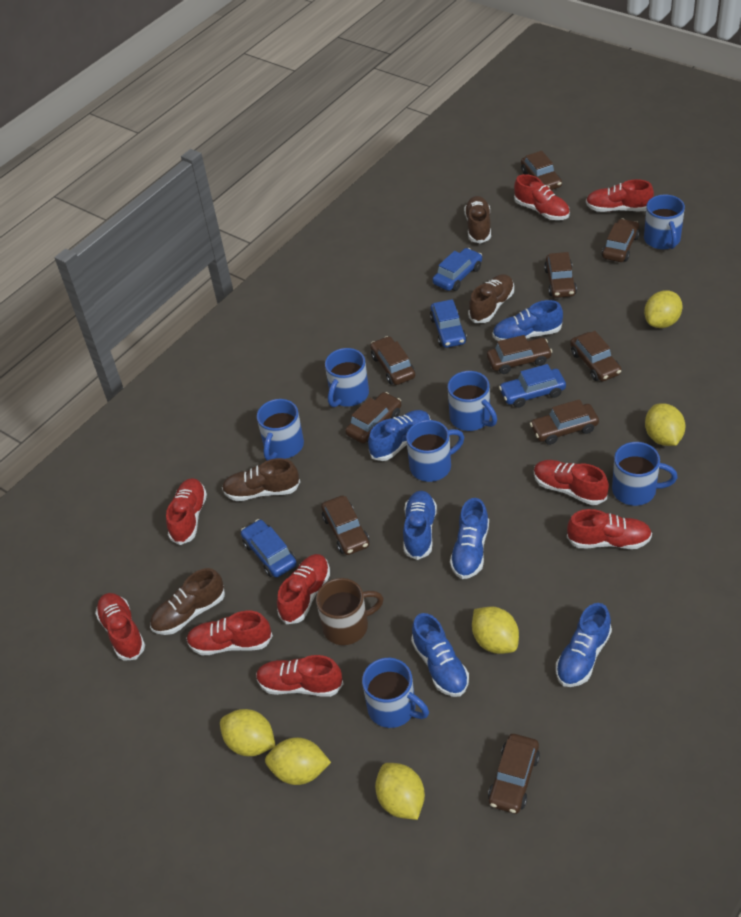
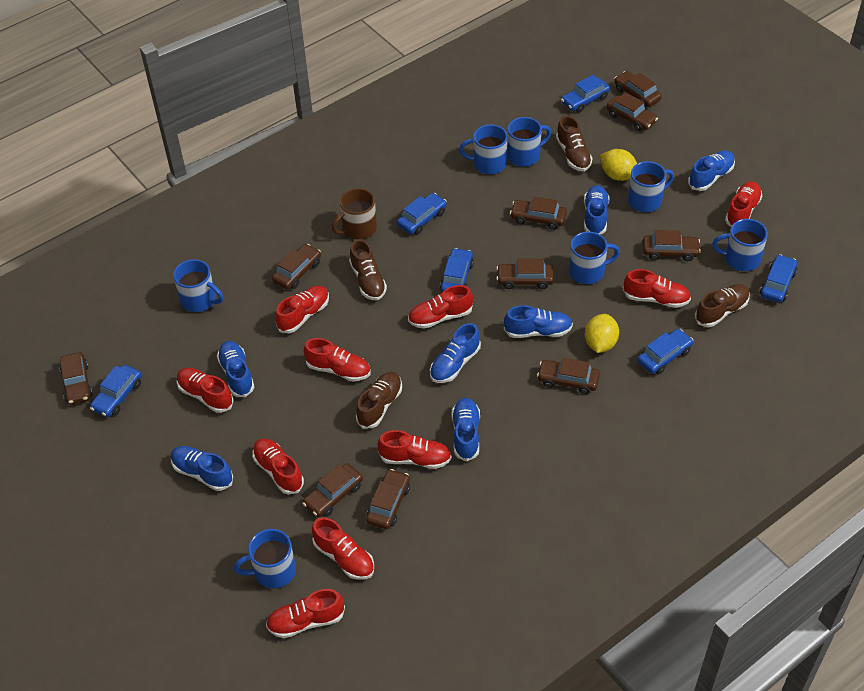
blue car: [241,519,297,578] [430,299,467,348] [432,248,482,291] [499,364,566,408] = 4 -> [90,365,142,417] [397,193,447,235] [440,248,474,292] [561,75,610,113] [637,329,693,375] [760,254,797,303] = 6
blue shoe: [368,410,431,461] [403,491,437,560] [411,613,469,697] [450,498,489,579] [492,300,563,341] [556,603,612,687] = 6 -> [171,446,233,491] [217,341,254,397] [430,323,481,383] [452,398,480,461] [504,305,573,338] [584,185,609,234] [688,150,735,191] = 7
red shoe: [95,593,145,661] [166,478,207,545] [186,611,273,655] [256,655,343,697] [277,554,330,624] [514,174,570,220] [534,460,609,505] [567,509,652,549] [586,179,654,212] = 9 -> [177,368,234,413] [252,438,304,495] [266,589,345,638] [275,286,329,333] [304,338,371,381] [312,517,374,580] [377,430,452,469] [408,285,473,329] [623,269,691,308] [725,181,762,227] = 10
yellow lemon: [220,709,276,756] [265,737,331,785] [375,763,425,820] [472,606,519,654] [644,290,683,328] [645,403,686,446] = 6 -> [585,314,619,353] [600,149,637,181] = 2

